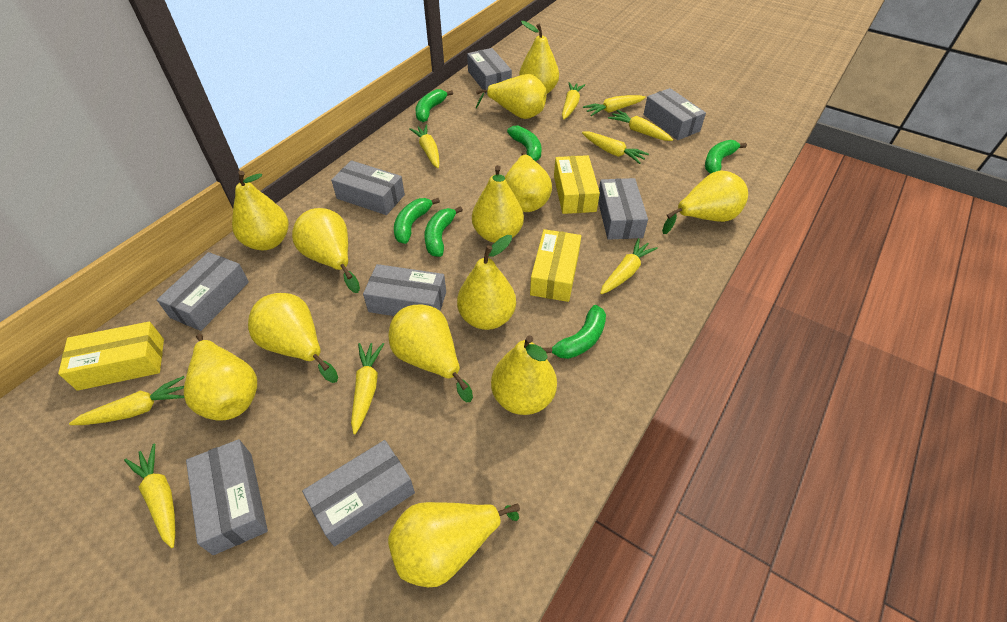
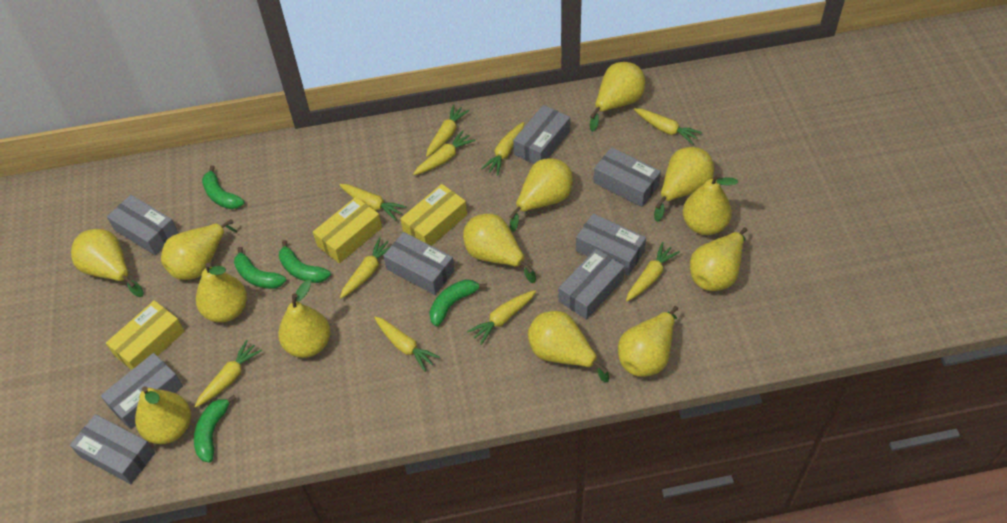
green banana: [394,198,440,244] [415,89,453,122] [424,206,463,257] [507,126,542,161] [543,305,606,359] [705,140,747,174] = 6 -> [194,395,237,462] [202,165,245,209] [234,247,286,289] [279,240,331,283] [429,279,487,326] = 5
yellow carrot: [69,376,185,425] [124,443,176,548] [351,343,384,434] [409,125,440,168] [562,82,585,120] [582,132,649,164] [583,95,646,116] [600,238,658,294] [608,110,673,141] = 9 -> [195,340,262,407] [339,184,407,221] [340,237,390,298] [374,316,440,372] [413,130,476,175] [426,104,470,157] [467,290,536,345] [481,122,524,176] [626,242,680,301] [634,108,702,145] = 10

